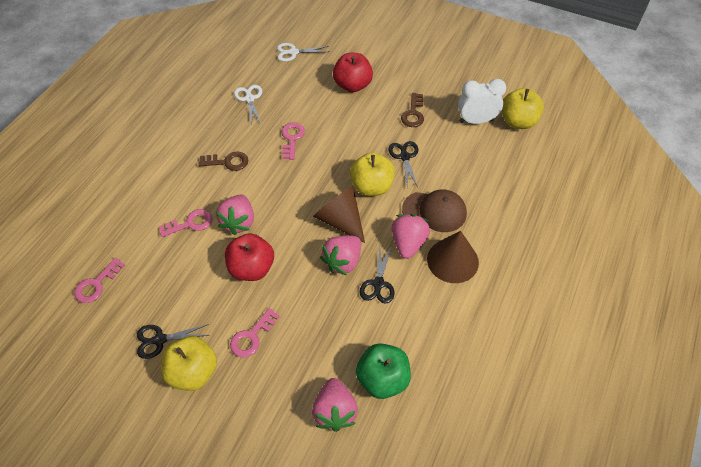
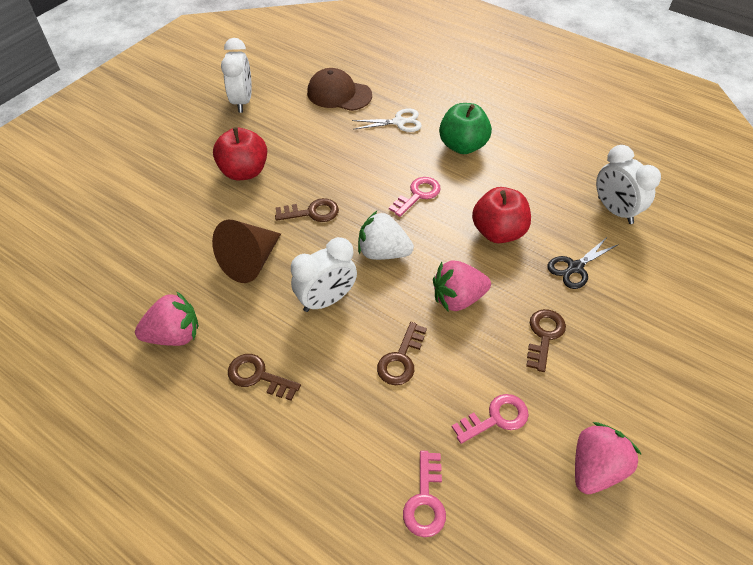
black scissors: [137,324,209,359] [360,246,395,304] [388,141,418,188] = 3 -> [547,236,619,289] = 1
brown cone: [313,186,365,243] [427,231,479,283] = 2 -> [212,220,281,283] = 1
brown key: [198,152,248,171] [401,93,424,127] = 2 -> [228,354,301,401] [275,198,339,222] [377,322,427,385] [526,309,566,372] = 4
pink key: [74,258,125,303] [159,209,212,237] [230,308,280,357] [281,122,305,160] = 4 -> [389,177,441,217] [403,451,446,538] [452,394,529,444] = 3
pink strawberry: [216,195,254,235] [312,378,358,432] [320,235,361,275] [392,214,430,259] = 4 -> [135,291,199,346] [433,260,491,311] [575,422,642,494] = 3
white clock: [458,79,506,124] = 1 -> [221,38,252,113] [291,237,357,312] [596,145,661,224] = 3
white scissors: [234,85,262,126] [277,43,329,62] = 2 -> [352,108,422,132] = 1
white strawberry: none = 0 -> [358,211,414,260] = 1
yellow apple: [161,336,217,391] [350,152,395,196] [501,88,544,129] = 3 -> none = 0

